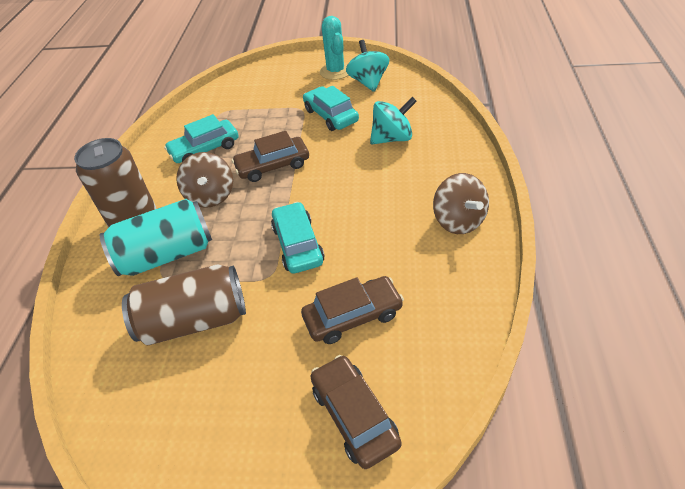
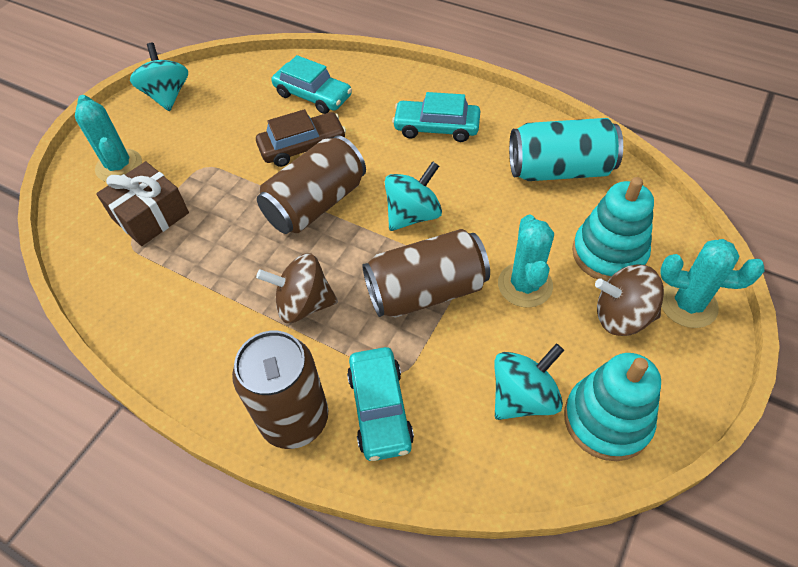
brown can: [74,138,157,227] [122,264,246,346] = 2 -> [232,331,328,449] [257,135,366,234] [362,229,490,317] = 3
brown car: [232,131,309,182] [301,276,404,344] [310,355,402,469] = 3 -> [256,109,346,167] = 1
brown gift: none = 0 -> [96,161,189,246] = 1
turquoise cactus: [320,16,348,80] = 1 -> [75,95,142,182] [498,215,554,308] [660,239,764,328] = 3
turquoise spinning top: [346,40,389,92] [370,97,417,145] = 2 -> [130,43,188,111] [385,161,442,231] [494,344,564,420] = 3
turquoise stacking toy: none = 0 -> [564,353,661,461] [572,177,654,282] = 2

